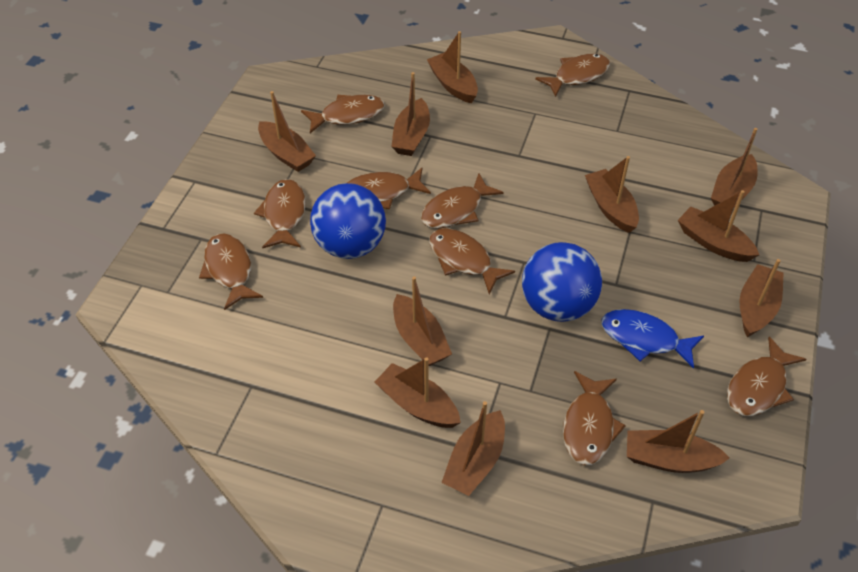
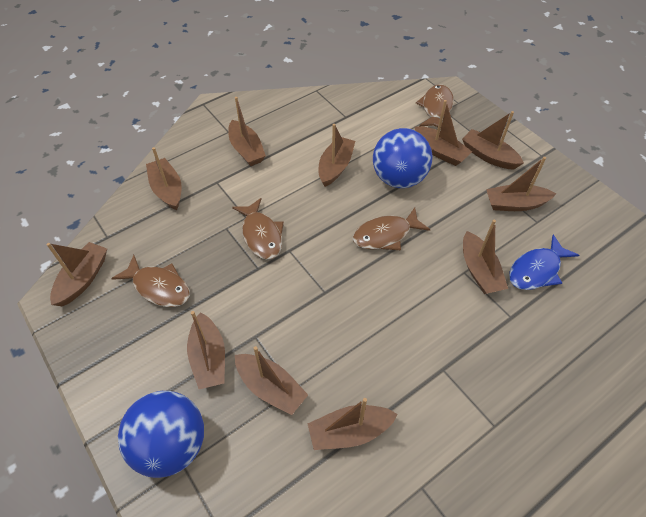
brown fish: [199,233,263,310] [254,179,306,248] [301,95,385,133] [346,168,431,209] [421,174,504,229] [429,228,515,294] [535,54,610,97] [563,371,626,465] [727,337,806,416] = 9 -> [111,255,190,307] [232,198,284,260] [353,208,430,250] [416,85,454,129] = 4

